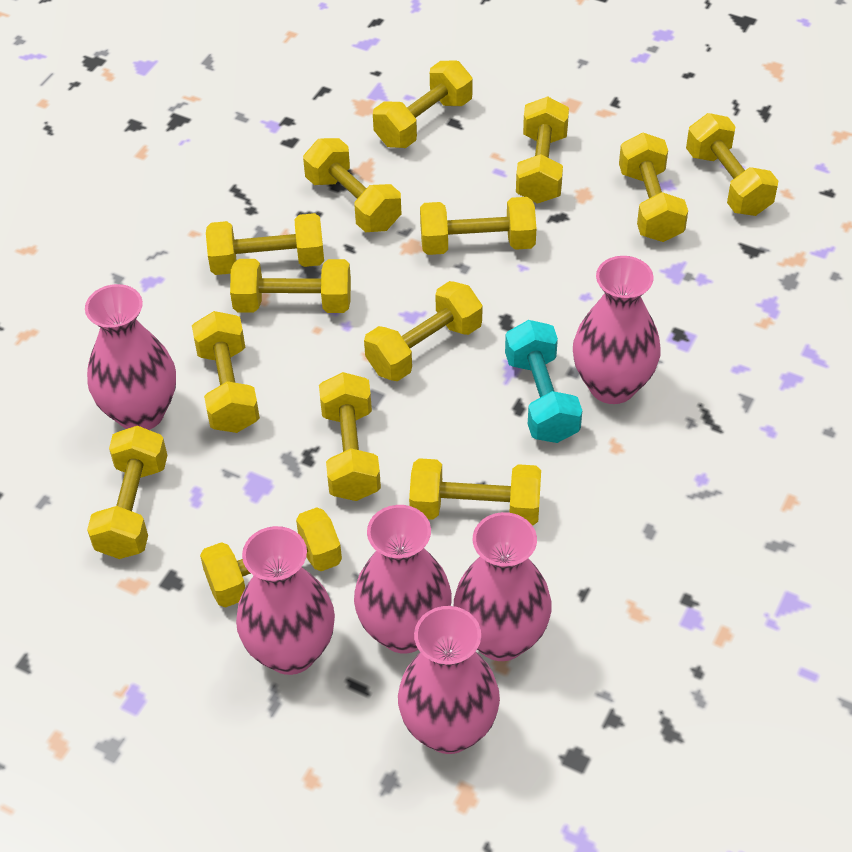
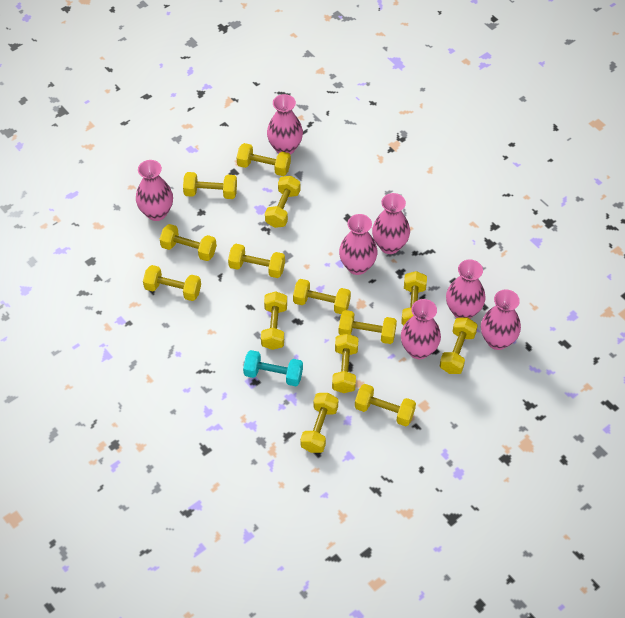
pink vase: [85,284,176,430] [236,526,335,675] [354,505,452,654] [398,606,500,754] [454,512,552,661] [573,256,661,404] = 6 -> [136,160,173,221] [267,94,303,155] [339,214,378,275] [372,193,410,254] [401,299,441,359] [446,259,485,319] [481,289,521,350] = 7

